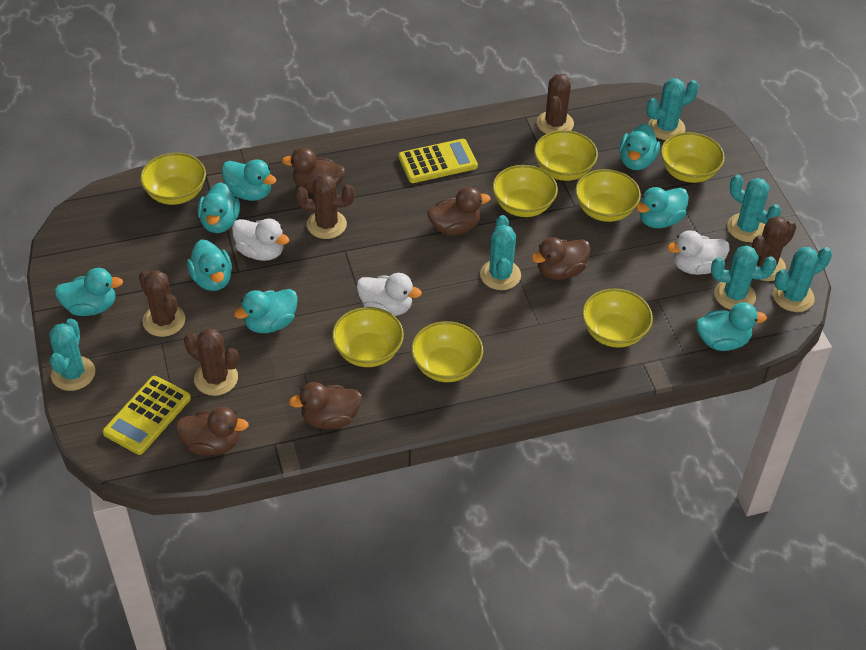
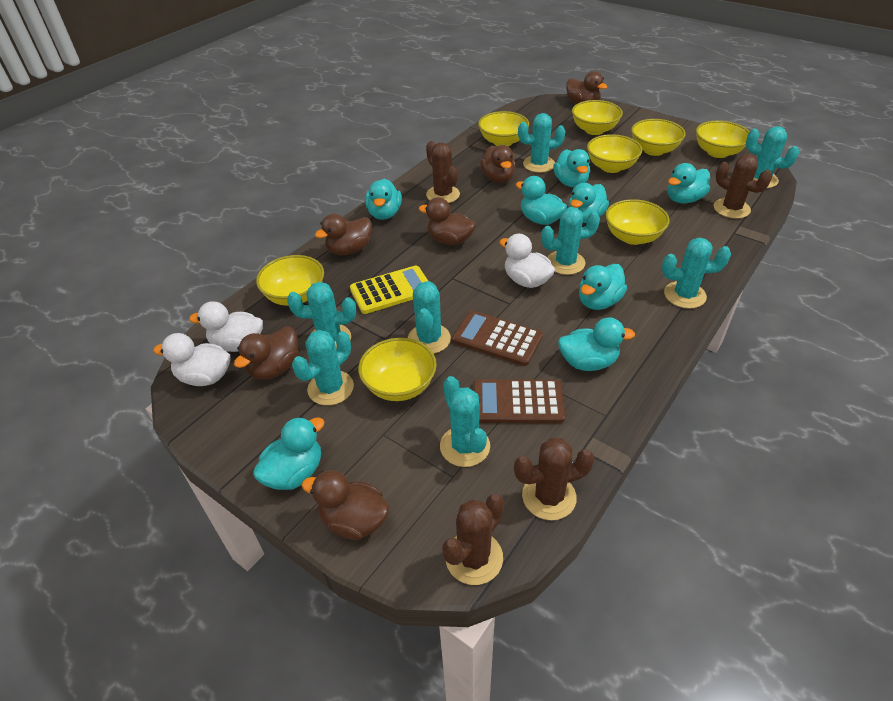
brown cactus: [139,270,185,337] [184,328,239,396] [295,174,355,239] [537,74,574,134] [752,216,796,281] = 5 -> [426,141,460,203] [442,494,504,585] [514,438,595,520] [714,154,772,219] = 4
brown calculator: none = 0 -> [452,310,543,366] [473,379,565,423] = 2
brown duck: [176,407,249,456] [282,148,345,193] [289,382,362,429] [427,187,491,235] [531,237,590,280] = 5 -> [234,327,299,379] [302,470,389,540] [315,214,372,255] [419,197,476,245] [480,145,516,183] [566,71,607,104] = 6
turquoise cactus: [49,318,95,391] [480,215,521,290] [646,78,699,140] [711,245,776,310] [727,174,781,242] [773,247,832,312] = 6 -> [287,282,356,349] [292,330,354,406] [408,281,451,354] [440,376,490,467] [518,113,565,173] [541,207,600,275] [662,238,731,309] [746,126,799,188] = 8
yellow calculator: [103,376,191,455] [398,139,478,183] = 2 -> [350,265,428,314] = 1

